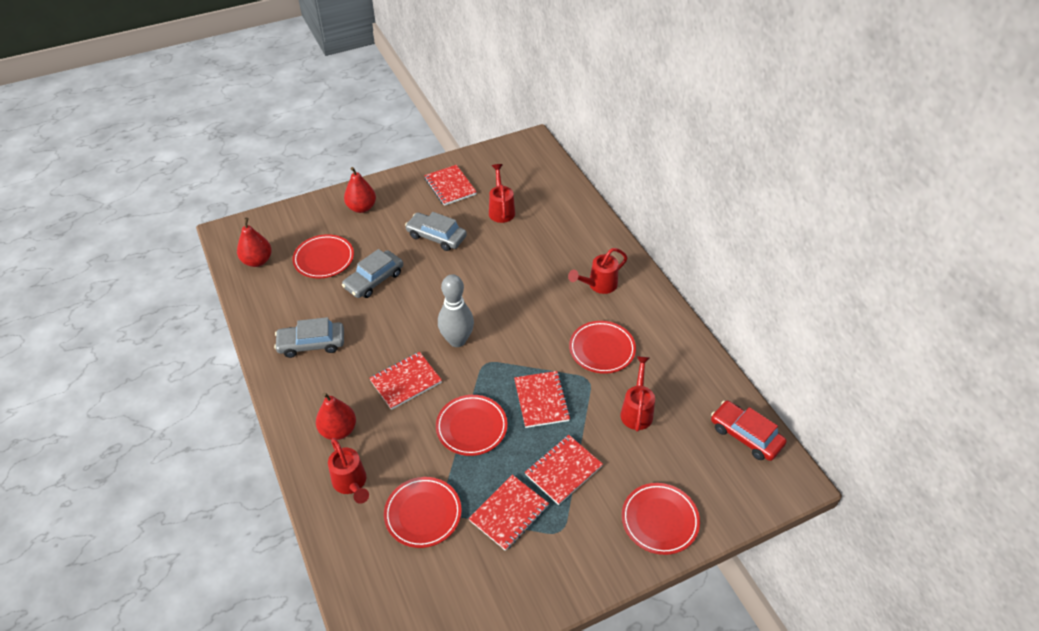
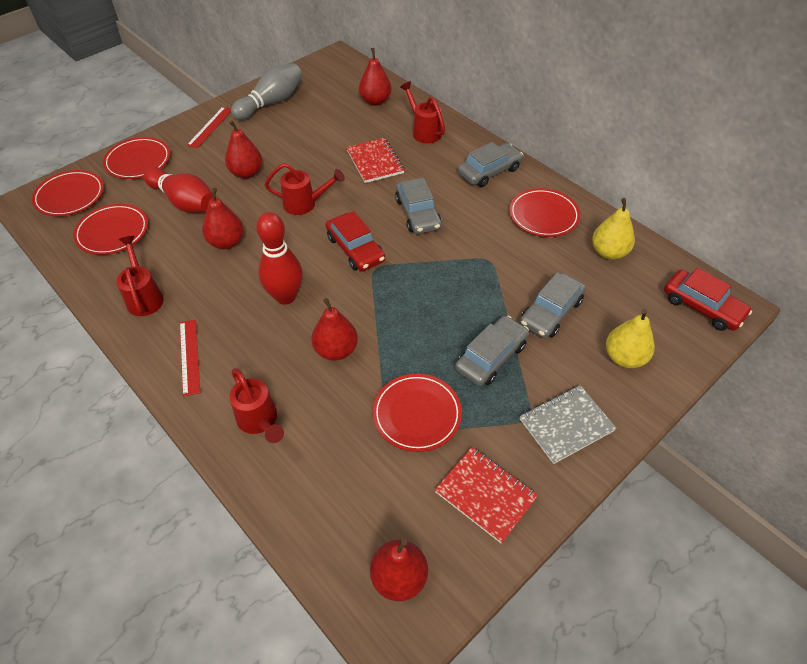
grey car: [274,317,344,358] [342,249,403,298] [405,212,467,251] = 3 -> [395,178,442,234] [455,316,529,386] [458,142,523,187] [520,272,586,338] = 4
grey notebook: none = 0 -> [520,385,617,464] = 1
red bowling pin: none = 0 -> [144,167,213,213] [256,212,303,305] = 2
red car: [711,401,787,461] = 1 -> [326,211,385,271] [664,268,752,331] = 2
red notebook: [369,352,442,410] [424,165,477,206] [468,475,549,551] [514,371,571,428] [525,435,603,505] = 5 -> [346,138,404,183] [435,447,538,544] = 2
red pear: [237,218,272,267] [316,392,356,440] [344,167,376,213] = 3 -> [202,188,244,249] [225,120,262,179] [311,298,358,361] [359,48,392,106] [370,539,428,601] = 5
red ruler: none = 0 -> [180,319,200,396] [187,107,231,148] = 2
yellow pear: none = 0 -> [592,198,635,260] [606,309,655,368] = 2

